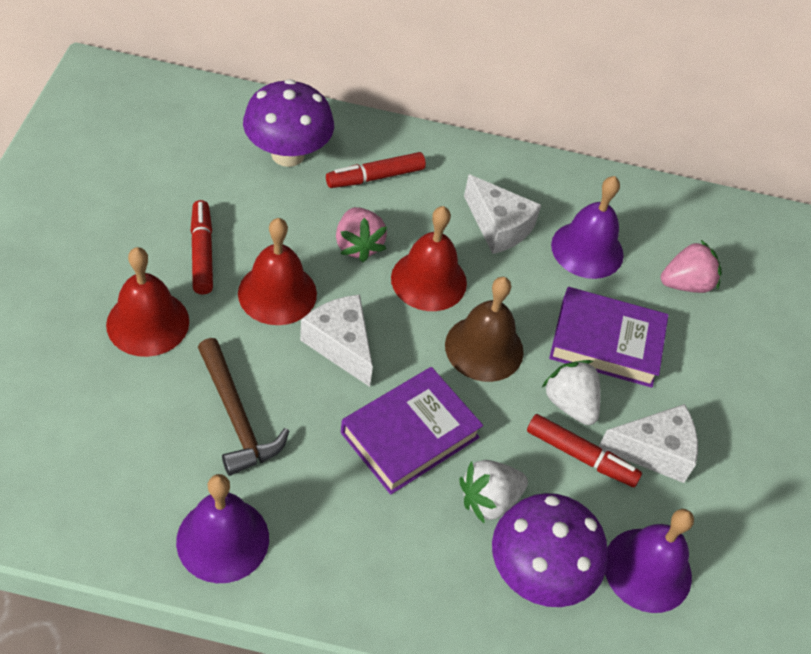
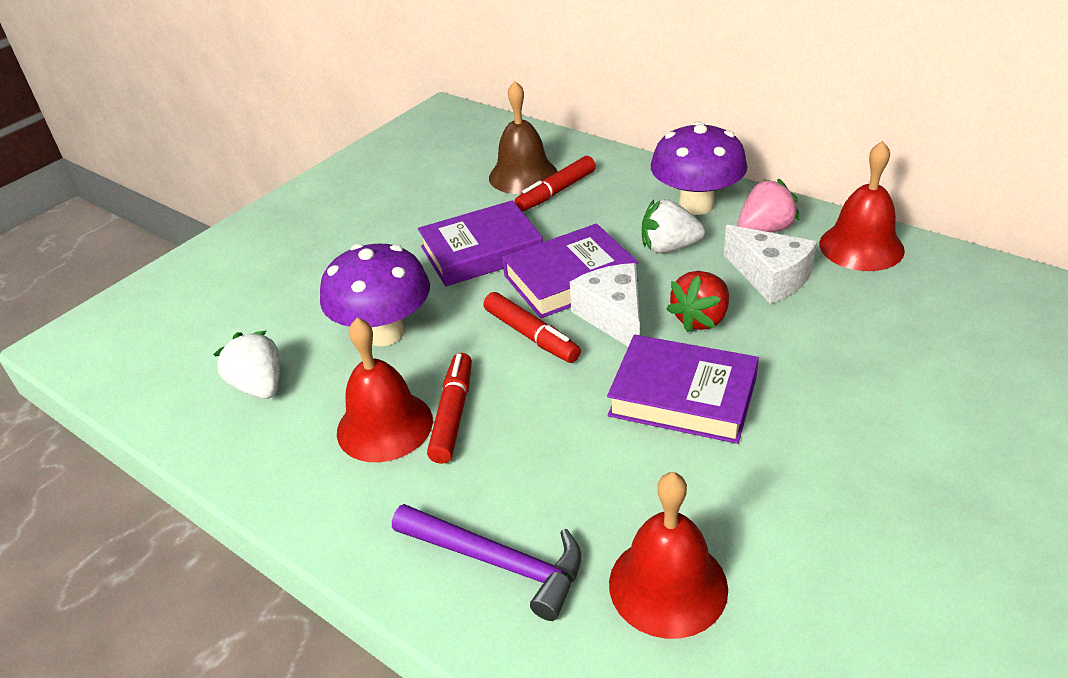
brown hammer: [198,338,289,476] = 1 -> none = 0
pink strawberry: [336,207,387,262] [661,240,722,293] = 2 -> [738,179,800,232] = 1
purple bell: [176,474,269,583] [551,176,624,279] [605,509,694,613] = 3 -> none = 0
purple book: [341,367,483,495] [549,287,668,388] = 2 -> [418,200,543,287] [502,224,638,318] [607,335,759,444] = 3
purple hammer: none = 0 -> [392,504,581,621] = 1
red strawberry: none = 0 -> [666,271,729,332] = 1
white cheese: [300,295,373,387] [464,174,541,254] [599,404,698,483] = 3 -> [570,263,640,347] [724,225,817,304] = 2

